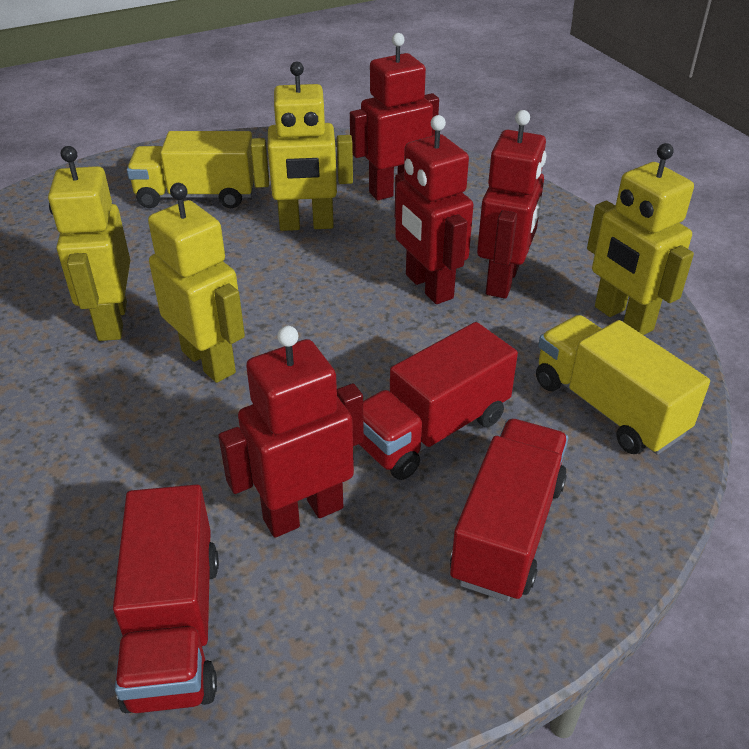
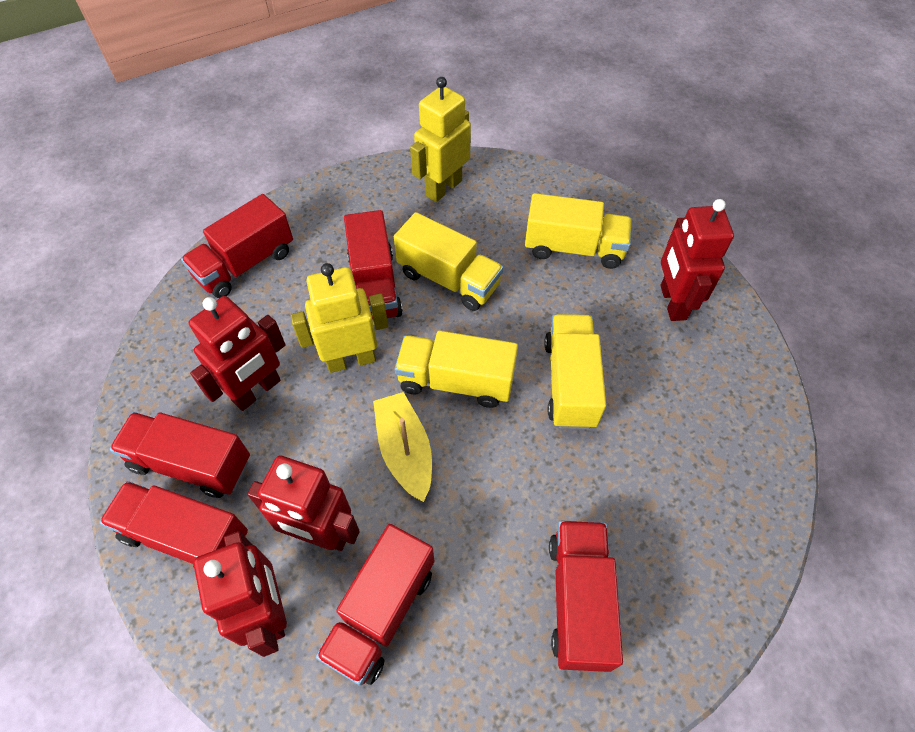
red truck: [113,484,219,713] [359,322,518,480] [450,419,568,602] = 3 -> [99,481,248,567] [109,412,250,498] [181,194,293,298] [316,524,434,686] [344,210,403,319] [549,520,623,672] = 6
yellow boat: none = 0 -> [373,392,432,502] = 1
yellow robot: [48,146,130,341] [148,183,245,383] [250,61,353,231] [587,143,694,335] = 4 -> [291,263,388,373] [410,77,471,202] = 2
yellow truck: [127,131,254,208] [536,315,710,455] = 2 -> [394,212,503,311] [394,331,518,408] [525,193,632,269] [544,314,606,429] = 4

